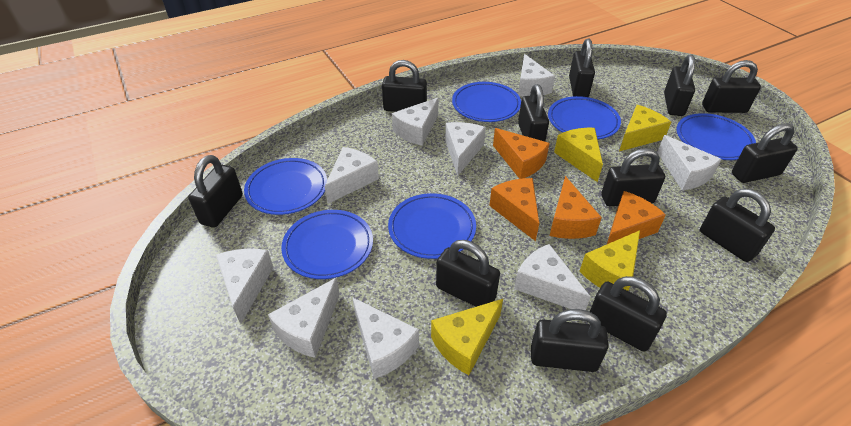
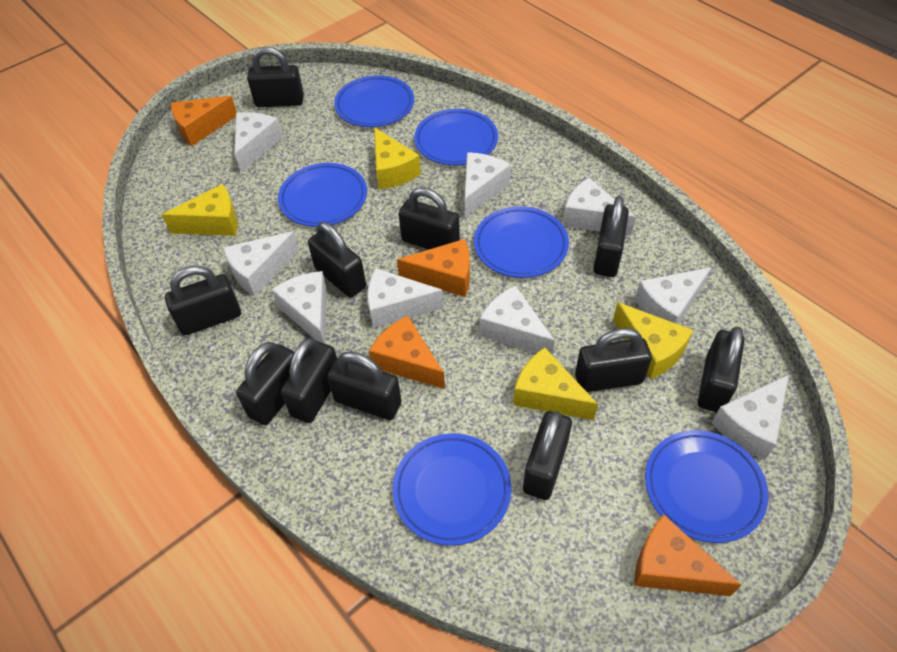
black padlock: [188,155,243,228] [382,60,427,112] [436,240,500,307] [518,84,549,141] [531,309,609,372] [569,38,595,97] [590,276,667,352] [601,148,665,206] [664,54,695,116] [700,189,775,262] [702,60,761,113] [732,124,798,183] = 12 -> [165,266,241,335] [236,342,295,425] [247,47,304,107] [281,338,337,423] [308,222,366,297] [327,351,401,420] [399,187,460,250] [523,411,572,500] [575,328,652,392] [593,196,629,277] [698,327,744,412] = 11

